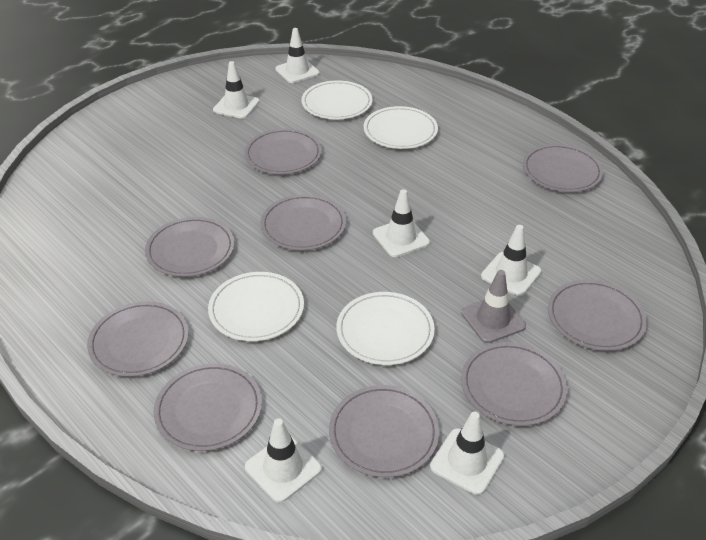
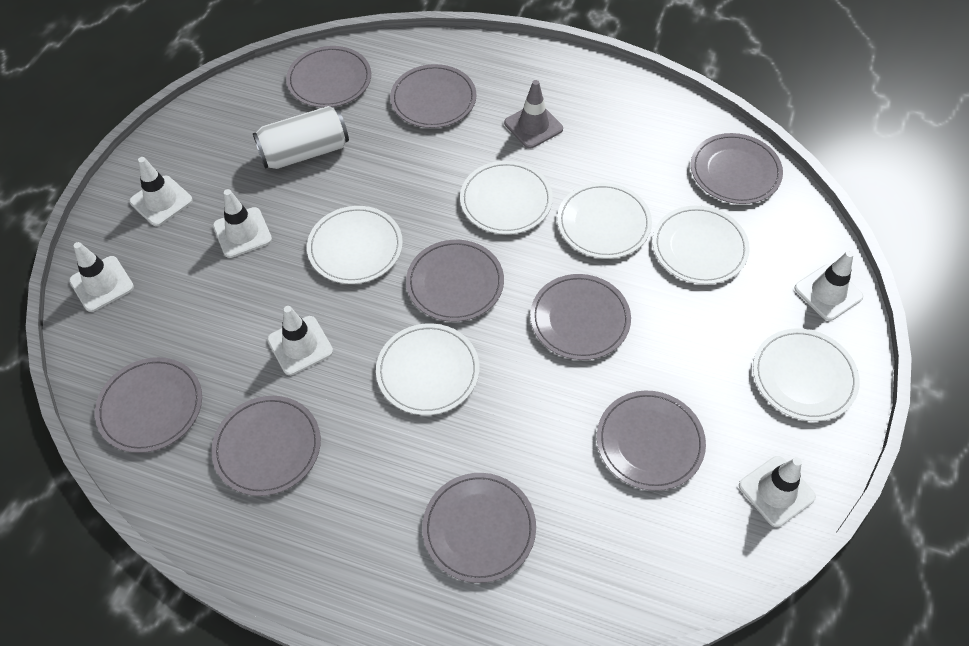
white can: none = 0 -> [253,106,349,169] = 1
white plate: [208,272,304,341] [301,80,373,120] [336,292,435,365] [364,106,438,149] = 4 -> [307,206,403,284] [376,323,479,415] [460,161,553,234] [557,183,652,259] [653,206,750,284] [753,328,860,421] = 6

